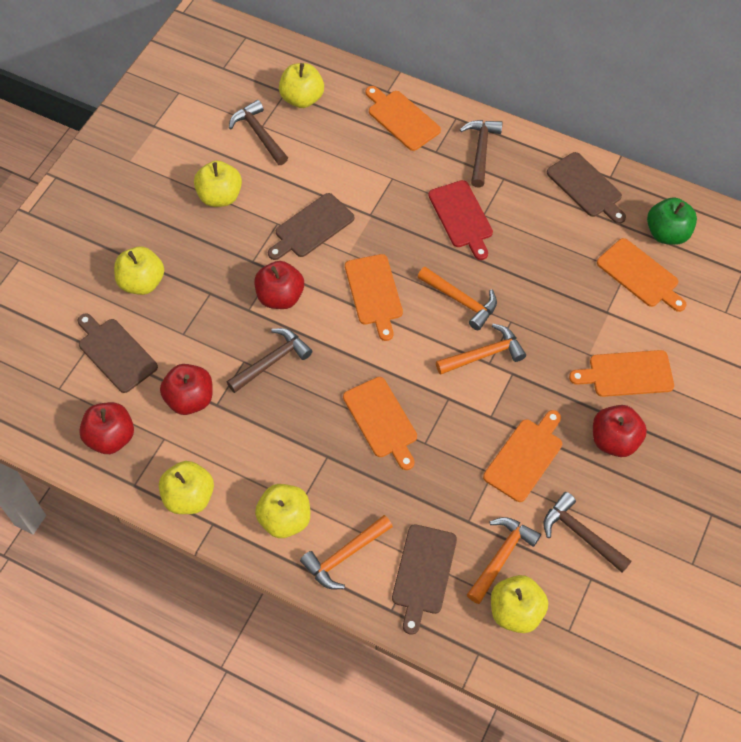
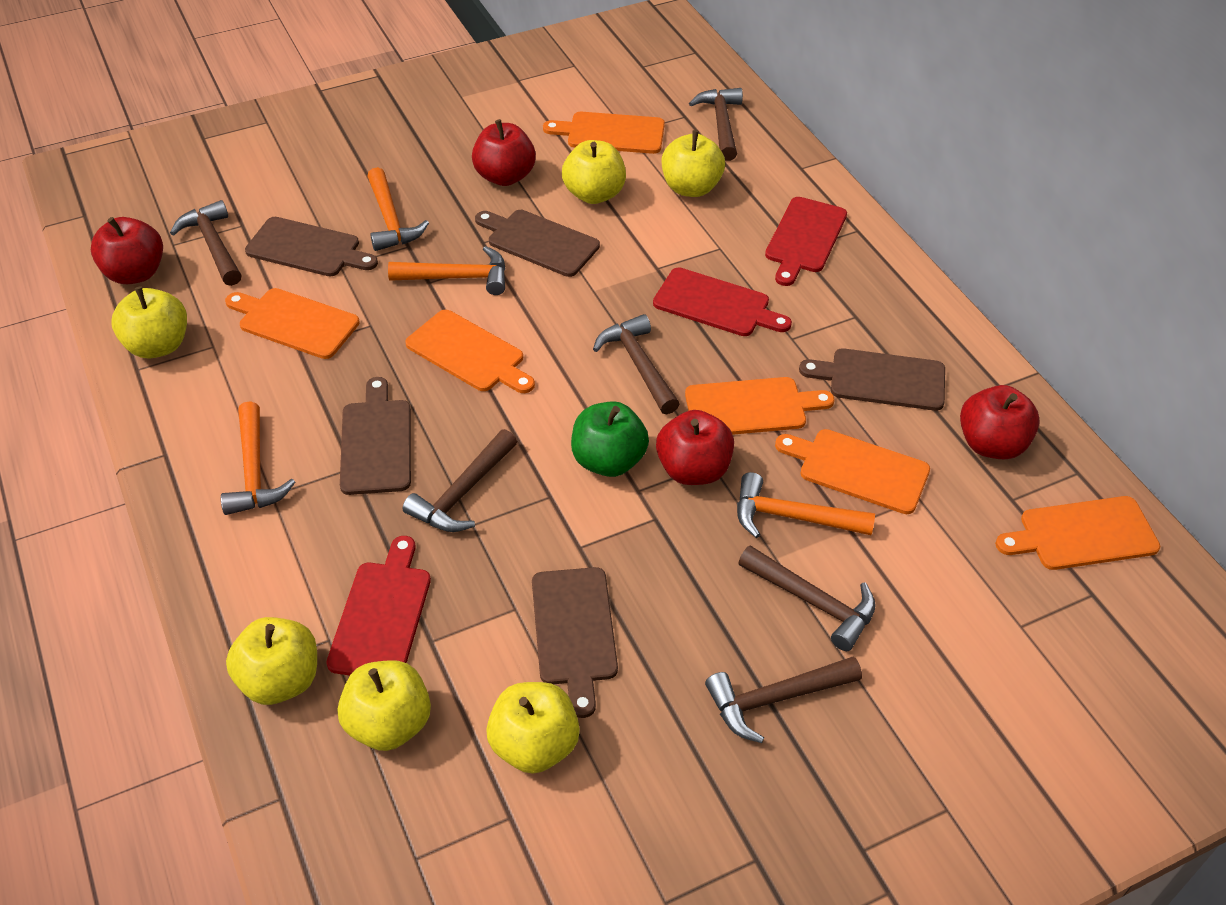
brown cutting board: [78,313,158,393] [268,193,354,260] [392,524,457,635] [547,152,626,224] = 4 -> [245,217,378,277] [340,377,411,495] [475,210,600,277] [532,567,618,718] [799,348,945,411] = 5
brown hammer: [227,328,312,393] [229,100,288,165] [460,120,503,188] [543,492,632,573] = 4 -> [170,200,241,286] [403,429,517,532] [593,314,679,414] [689,88,743,161] [705,656,862,743] [738,545,876,651] = 6
red cutting board: [428,180,493,260] = 1 -> [326,536,431,675] [653,268,792,336] [765,197,847,286] = 3

